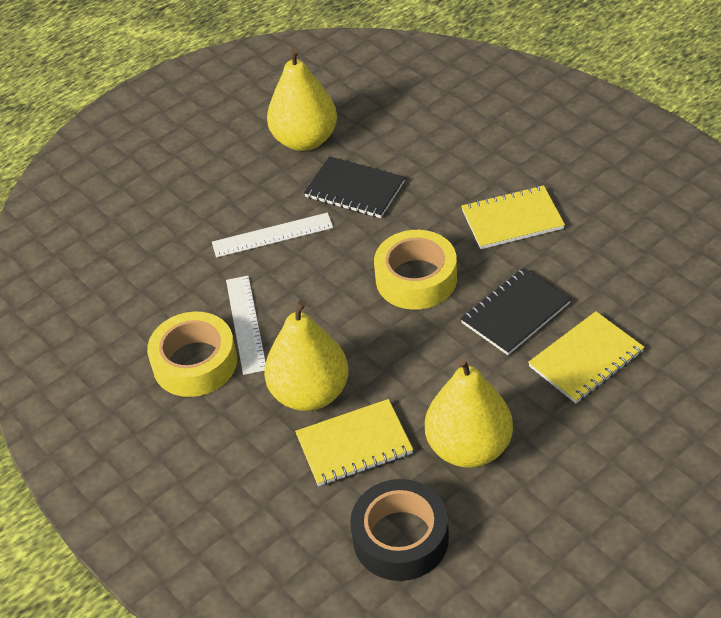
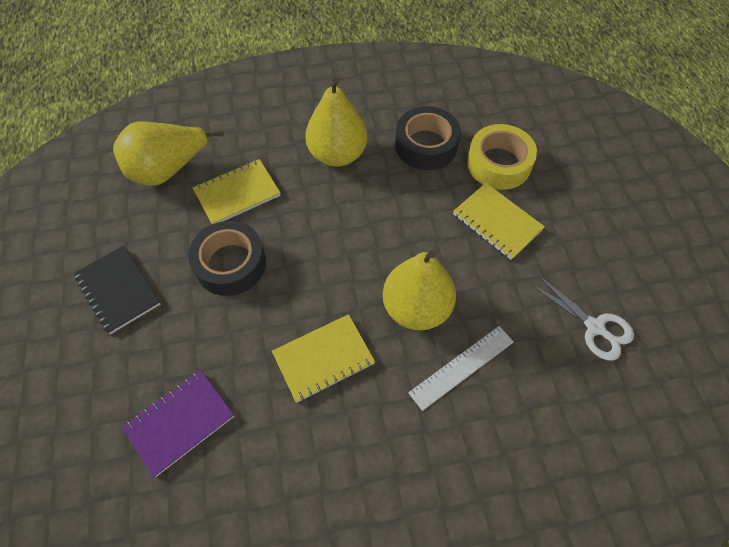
black notebook: [304,156,405,218] [461,268,571,355] = 2 -> [74,246,160,334] = 1
black tape: [350,479,449,581] = 1 -> [188,221,266,296] [395,106,461,170] = 2
purple notebook: none = 0 -> [122,370,234,477] = 1
white ruler: [212,213,333,258] [226,276,266,375] = 2 -> [408,326,514,411] = 1
white scissors: none = 0 -> [530,276,634,360] = 1
yellow tape: [147,311,237,397] [374,230,457,310] = 2 -> [467,124,537,190] = 1

